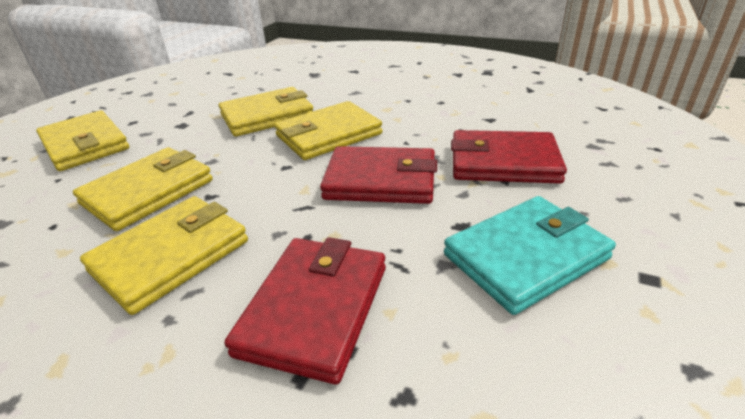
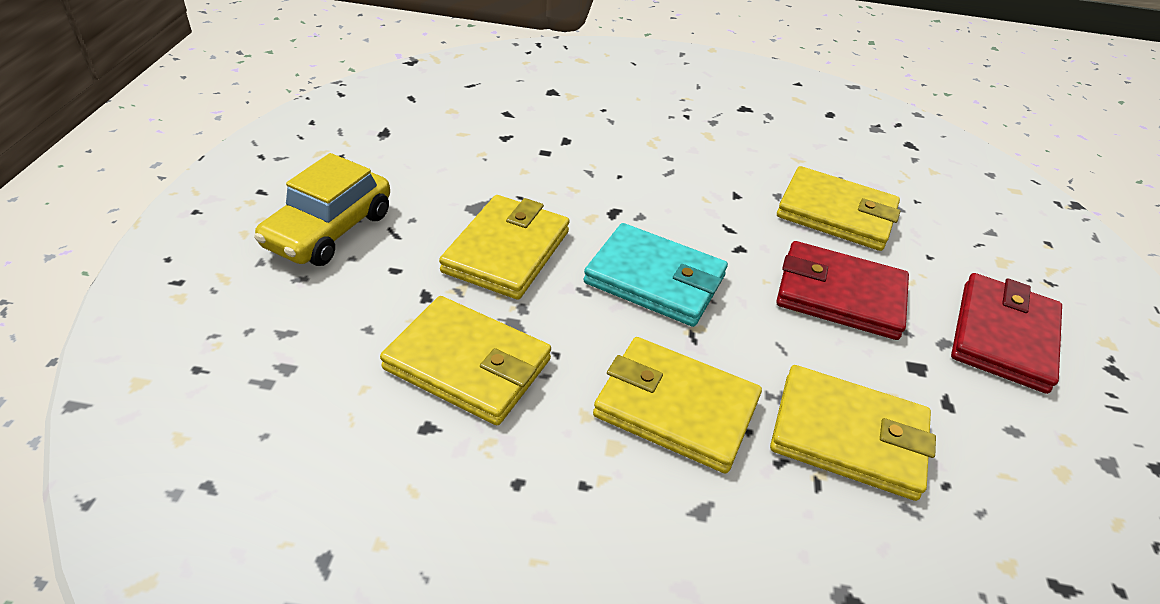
red wallet: [224,237,386,384] [320,146,437,204] [451,130,567,184] = 3 -> [776,241,909,340] [951,273,1062,394] = 2
yellow car: none = 0 -> [254,153,390,266] = 1

